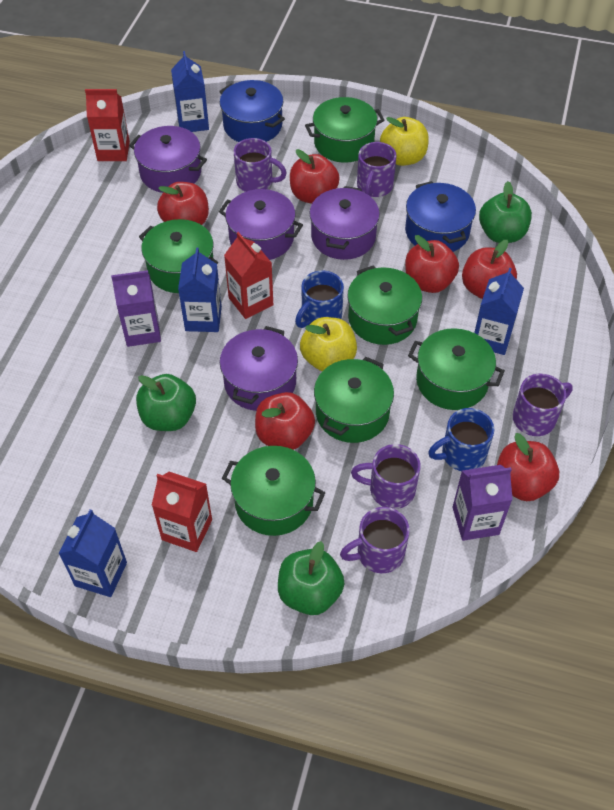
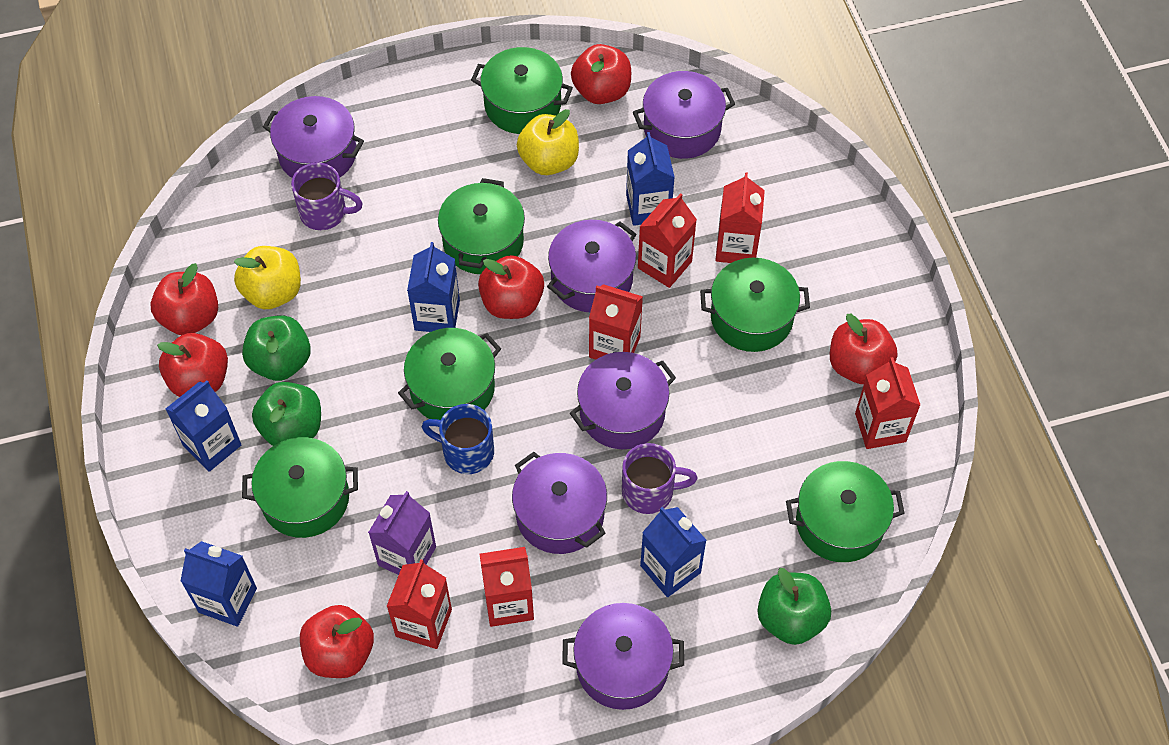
blue carton: [58,509,127,597] [171,51,209,132] [178,247,222,332] [474,268,524,355] = 4 -> [166,381,242,472] [180,541,257,627] [407,242,460,332] [626,132,675,226] [640,507,707,597] = 5
blue mug: [295,270,344,328] [428,408,494,471] = 2 -> [422,404,494,474] = 1
blue pot: [219,80,285,142] [405,181,476,252] = 2 -> none = 0
purple carton: [111,270,161,347] [452,465,513,541] = 2 -> [368,491,436,575] = 1
purple mug: [234,138,287,192] [340,507,410,573] [351,444,421,509] [357,142,396,197] [512,374,573,436] = 5 -> [291,162,363,230] [622,443,698,514] = 2
purple pot: [129,126,207,193] [219,189,303,260] [220,326,298,411] [310,186,380,260] = 4 -> [263,96,364,178] [512,452,607,554] [547,220,636,312] [562,603,684,710] [570,352,676,449] [633,71,735,159] = 6
red carton: [85,89,130,161] [152,472,212,552] [224,232,273,319] = 3 -> [386,559,452,649] [480,547,534,627] [589,284,643,360] [638,193,697,288] [716,172,765,263] [855,357,920,449] = 6

